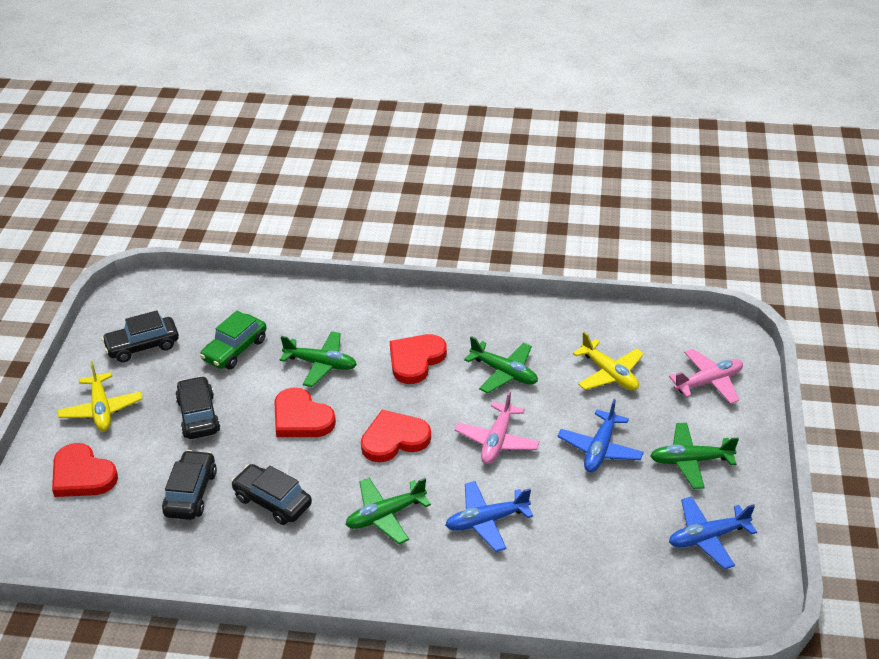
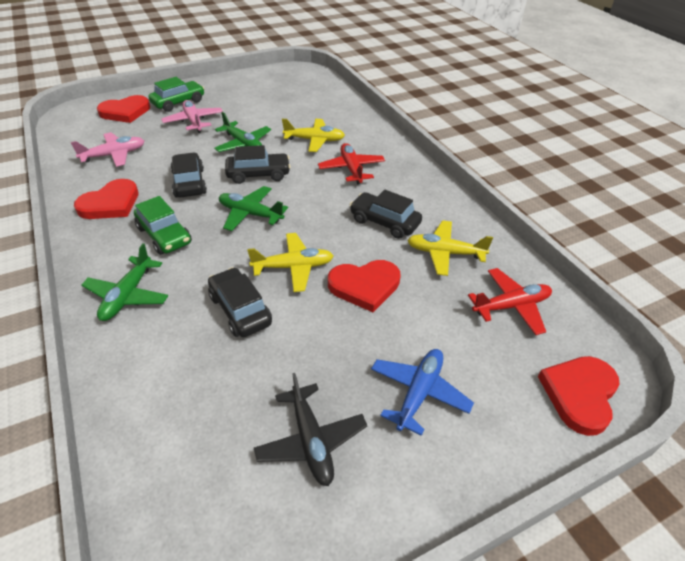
black plane: none = 0 -> [254,373,367,486] = 1
blue plane: [445,481,533,552] [558,399,644,472] [669,496,757,569] = 3 -> [371,349,474,436] = 1
green car: [200,310,267,369] = 1 -> [134,196,192,255] [149,77,205,112] = 2
green plane: [280,331,357,387] [346,478,431,544] [464,336,538,394] [650,423,739,489] = 4 -> [81,243,168,321] [214,112,271,152] [219,186,288,231] = 3
red plane: none = 0 -> [318,143,385,185] [468,268,552,335] = 2
yellow plane: [57,361,142,431] [573,332,644,391] = 2 -> [247,233,333,292] [282,119,345,152] [407,220,493,276] = 3

